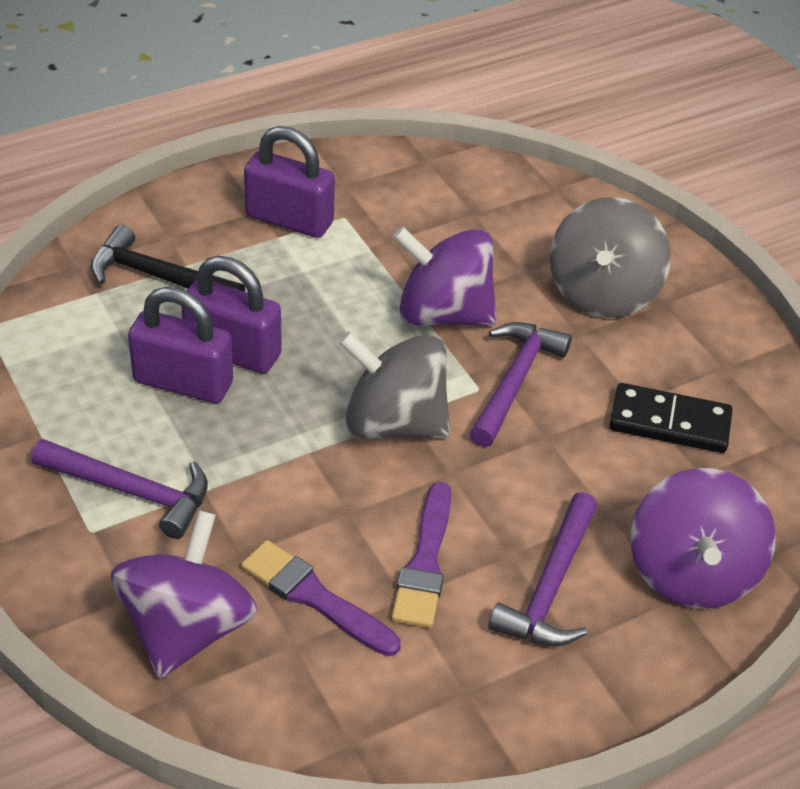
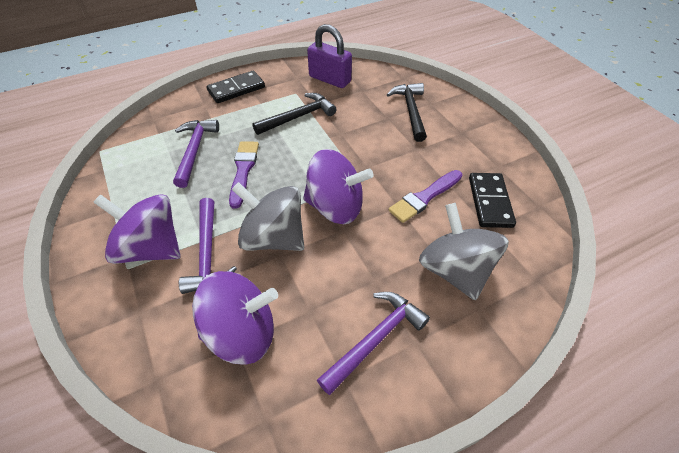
black domino: [609,383,733,453] = 1 -> [206,71,265,103] [469,173,516,228] = 2
black hammer: [91,225,245,292] = 1 -> [252,93,336,135] [387,83,427,142] = 2
purple padlock: [128,287,233,403] [181,256,282,373] [244,126,335,238] = 3 -> [307,24,352,88] = 1

